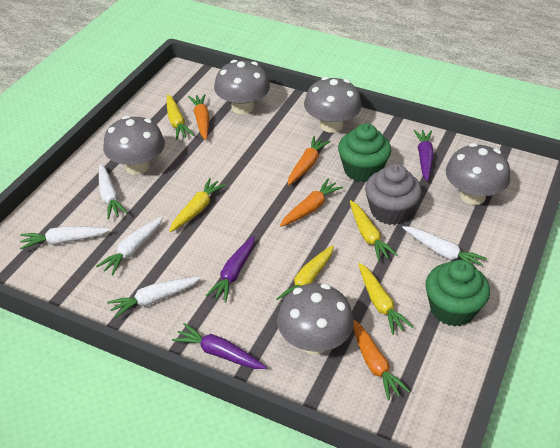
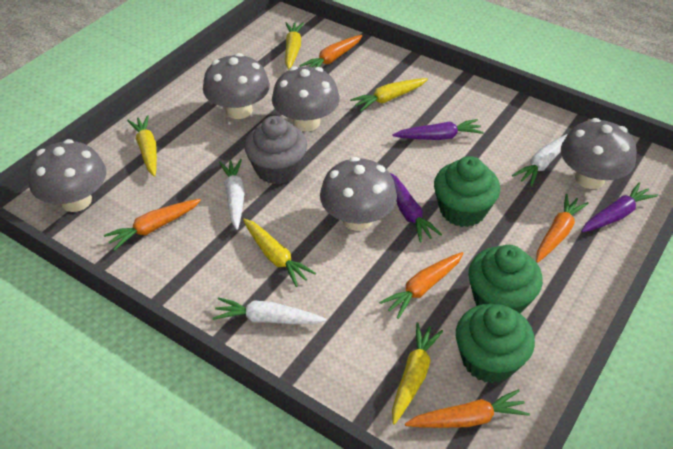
green cupcake: [338,123,391,182] [426,260,490,327] = 2 -> [434,156,500,227] [456,303,535,383] [468,245,543,314] = 3
orange carrot: [188,94,209,140] [280,179,343,227] [288,136,331,185] [353,319,410,401] = 4 -> [104,199,201,251] [300,35,362,68] [379,252,464,319] [405,389,530,428] [536,194,589,263] = 5
white carrot: [20,226,110,249] [96,217,163,275] [99,164,128,219] [107,277,201,318] [402,226,487,267] = 5 -> [212,297,326,324] [219,159,245,230] [512,134,568,186] = 3

